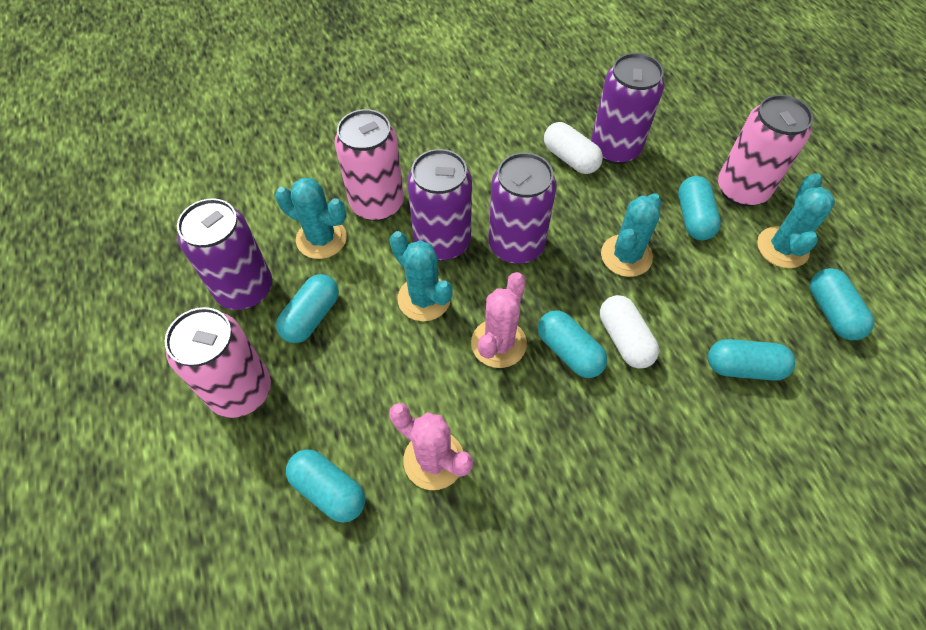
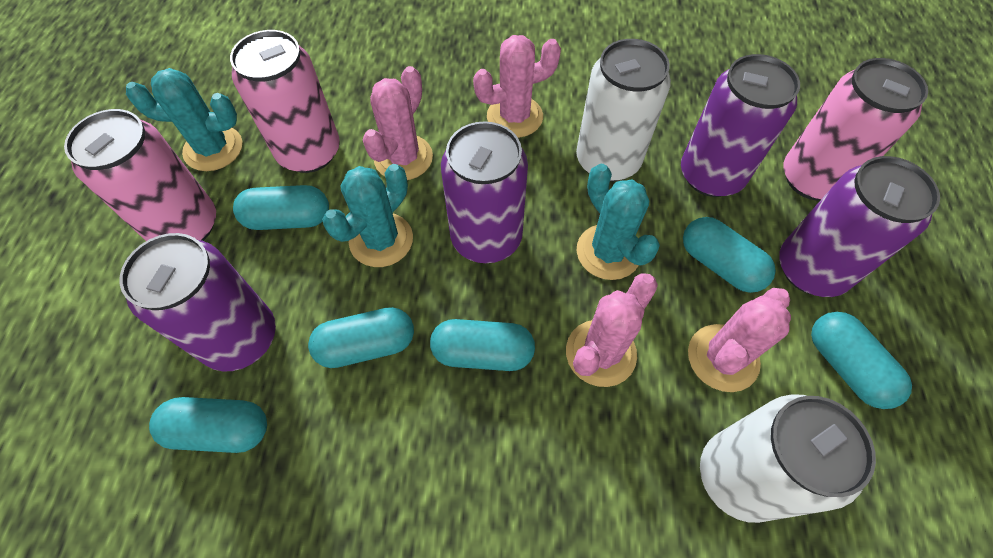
pink cactus: [389,403,473,490] [471,272,527,368] = 2 -> [363,66,433,180] [473,35,561,138] [566,273,658,387] [688,288,791,392] = 4
turquoise cactus: [275,178,347,259] [390,231,452,321] [601,193,661,277] [757,173,835,268] = 4 -> [126,68,242,171] [322,164,413,267] [577,164,660,280] = 3
white can: none = 0 -> [576,39,671,182] [700,394,876,523] = 2
white capsule: [544,122,603,174] [600,295,659,369] = 2 -> none = 0

